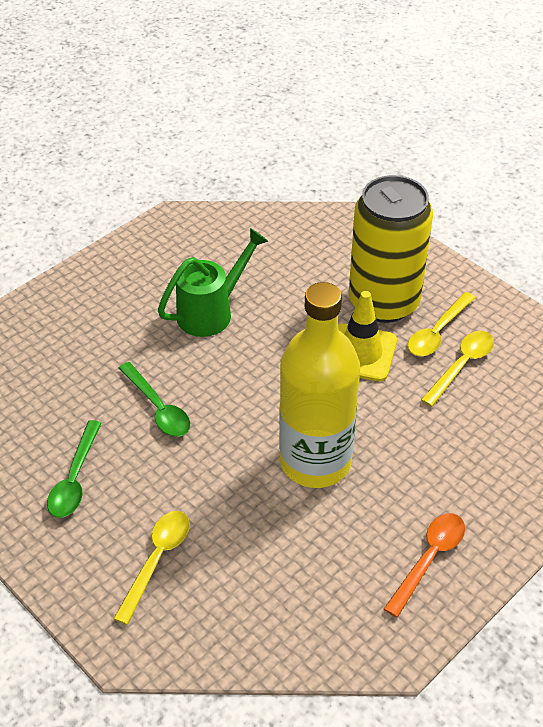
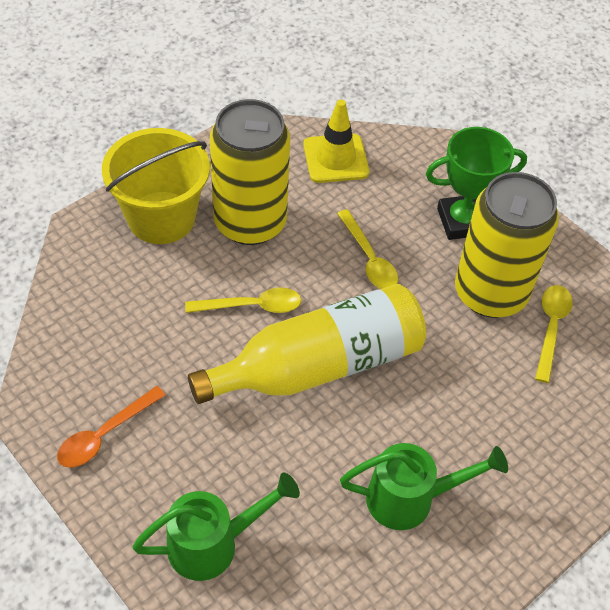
green spoon: [47,420,102,518] [119,362,190,437] = 2 -> none = 0
green trophy: none = 0 -> [426,127,527,240] = 1
green watering can: [158,228,268,337] = 1 -> [133,473,300,581] [340,443,508,530] = 2
yellow bucket: none = 0 -> [102,128,210,244] = 1
yellow can: [349,175,433,323] = 1 -> [210,99,290,245] [455,172,559,318] = 2

